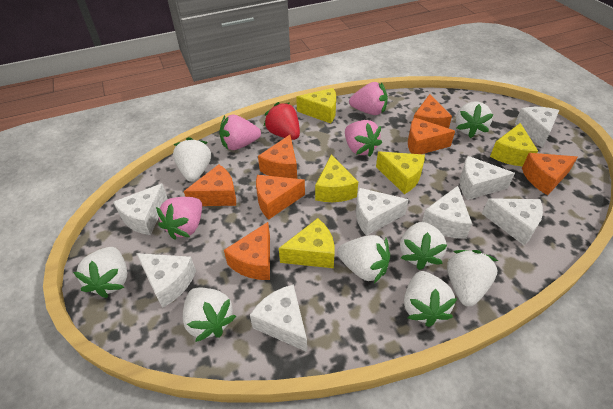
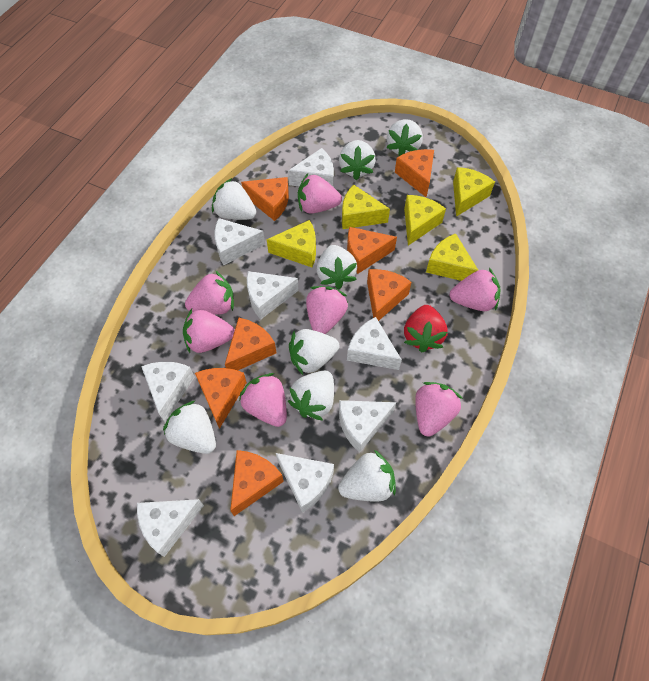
pink strawberry: [156,197,202,240] [219,115,261,150] [345,120,382,157] [349,82,388,115] = 4 -> [183,309,235,353] [185,271,234,314] [239,373,287,427] [298,173,342,214] [306,286,348,334] [415,382,463,437] [449,268,501,311] = 7

